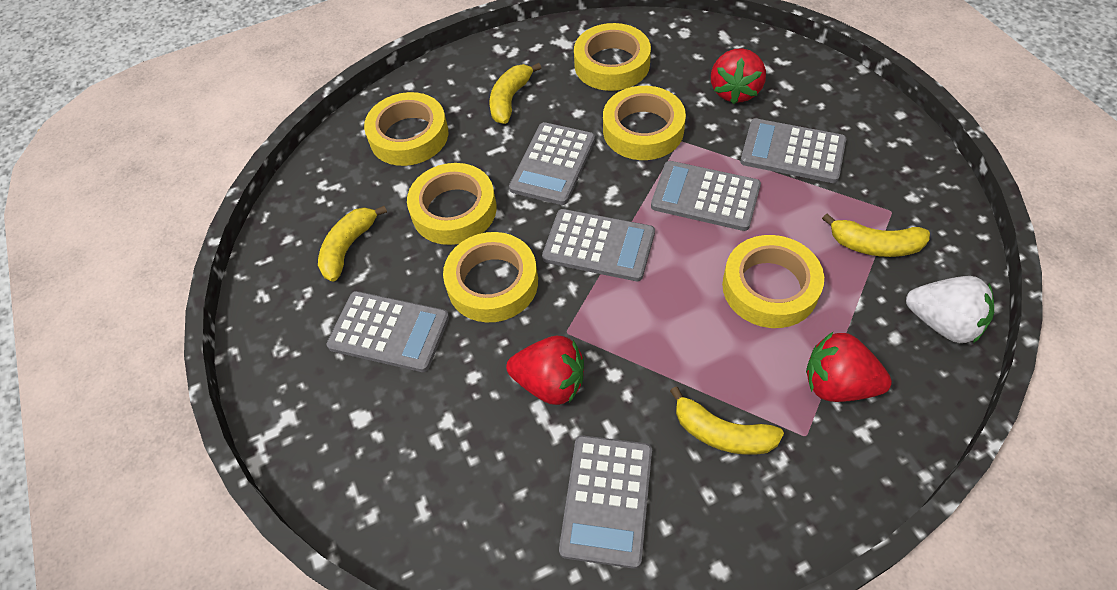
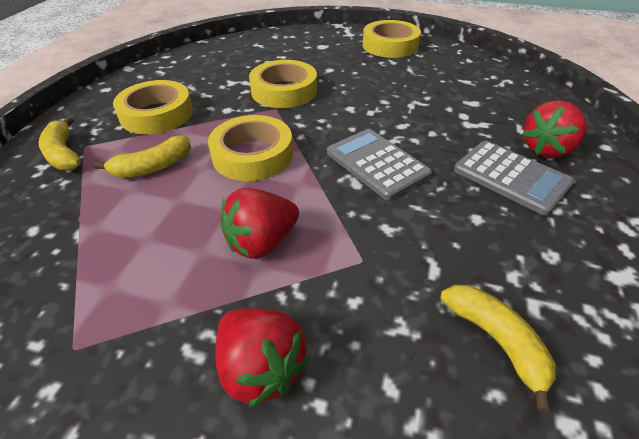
grey calculator: [327,291,449,372] [509,122,595,205] [542,209,655,281] [559,435,652,569] [651,161,761,231] [740,119,846,183] = 6 -> [327,129,432,200] [454,140,574,215] = 2
white strawberry: [906,276,994,343] = 1 -> none = 0
yellow banana: [318,206,387,281] [490,63,541,124] [670,386,784,455] [822,213,930,257] = 4 -> [39,116,81,170] [94,136,191,178] [441,285,556,413] = 3
yellow tape: [364,92,448,166] [407,163,497,245] [443,232,538,322] [574,23,651,91] [603,86,686,160] [722,235,824,328] = 6 -> [113,80,193,134] [208,115,293,181] [249,60,317,108] [363,20,421,58] = 4

